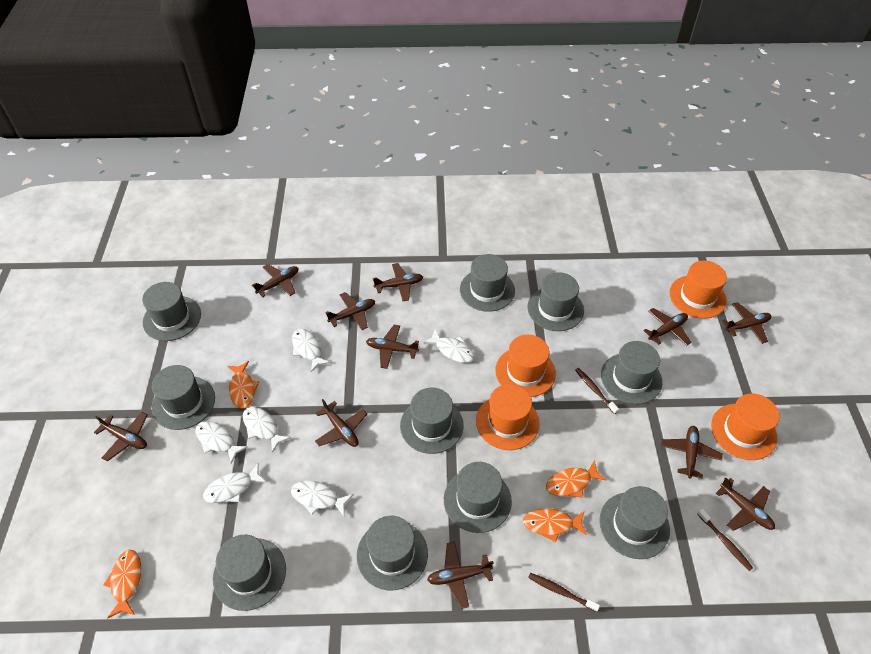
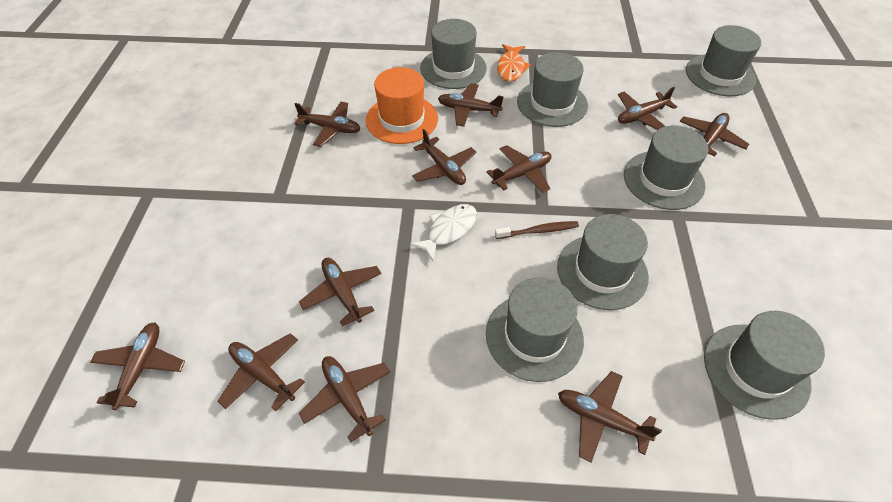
brown toothbrush: [528,573,600,612] [575,368,619,414] [698,509,753,571] = 3 -> [495,221,579,239] = 1
grey hat: [142,282,201,341] [152,365,215,430] [213,535,286,611] [357,516,428,590] [400,388,463,454] [444,462,512,533] [460,254,515,312] [527,272,584,331] [599,486,670,559] [601,341,662,404] = 10 -> [420,19,487,89] [486,277,584,382] [517,52,588,127] [557,214,649,310] [624,126,708,210] [686,25,761,96] [704,311,825,420] = 7
orange fish: [103,550,141,619] [227,361,259,408] [523,508,587,542] [546,460,606,497] = 4 -> [497,44,531,82] = 1
orange hat: [476,384,539,450] [495,335,556,397] [669,261,727,319] [711,394,780,460] = 4 -> [366,67,438,144] = 1
white fish: [195,421,248,464] [203,463,267,503] [243,407,291,453] [291,481,353,516] [292,329,330,372] [423,330,475,363] = 6 -> [410,204,477,261] = 1

